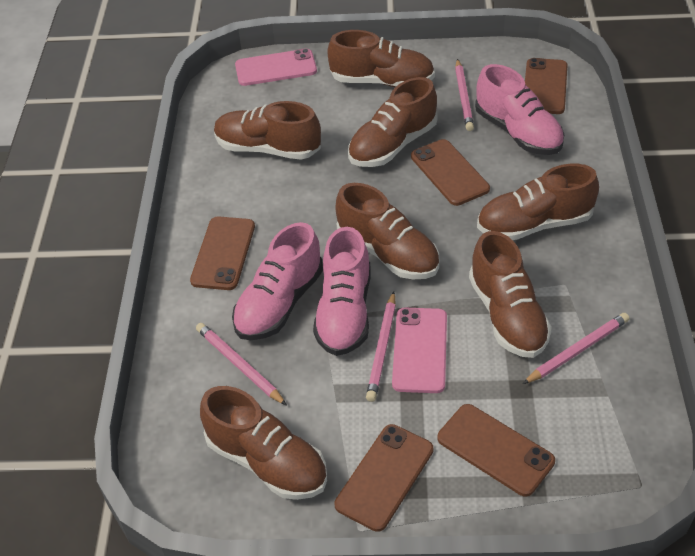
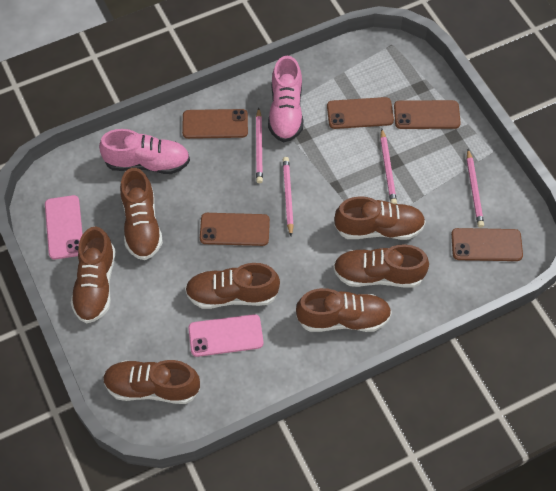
pink shoe: [232,222,323,340] [313,227,370,356] [475,64,564,155] = 3 -> [99,129,190,174] [268,56,303,142] = 2

